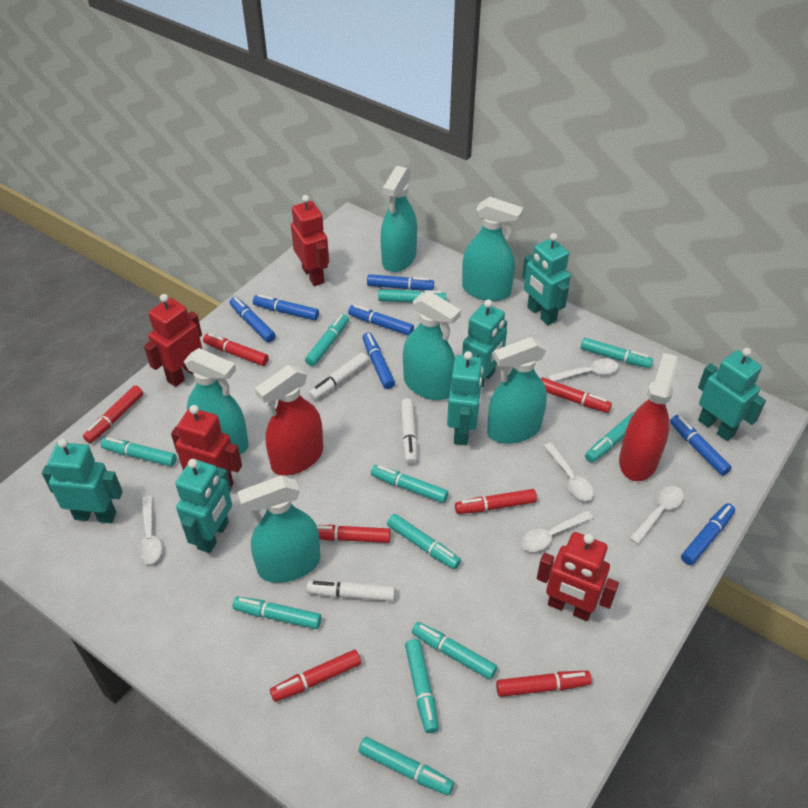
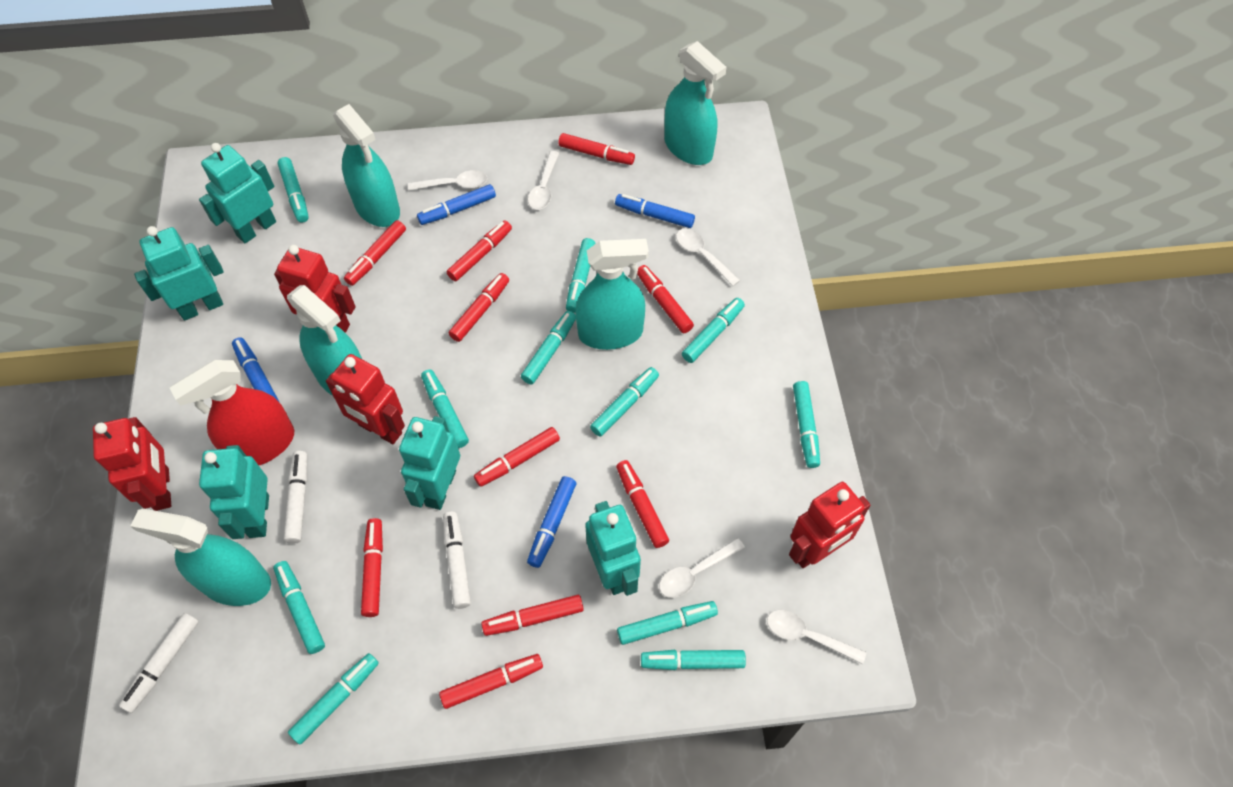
blue marker: [229,297,276,342] [253,294,319,321] [348,305,414,336] [362,332,395,389] [367,274,434,290] [670,415,732,476] [681,503,735,565] = 7 -> [232,337,279,402] [417,184,496,225] [527,476,576,568] [615,194,695,228] = 4
red marker: [83,385,143,443] [203,333,269,366] [270,650,361,702] [317,525,391,543] [455,489,537,514] [496,671,592,697] [541,378,612,413] = 7 -> [344,220,406,286] [361,518,383,617] [439,654,543,709] [447,220,512,281] [449,273,509,342] [474,427,560,487] [481,595,584,636] [558,133,635,165] [616,460,669,548] [637,265,694,333] = 10
red spray bottle: [255,365,323,476] [619,353,678,481] = 2 -> [170,360,294,465] = 1
turquoise robot: [42,438,123,523] [175,459,232,553] [447,351,483,445] [462,300,507,387] [522,233,571,325] [698,348,766,441] = 6 -> [134,226,224,321] [199,143,276,243] [199,445,269,539] [399,416,460,510] [585,501,641,596] = 5
turquoise spray bottle: [184,348,249,454] [237,476,321,583] [381,166,417,272] [403,291,461,400] [462,197,523,301] [487,337,547,444] = 6 -> [130,509,271,606] [287,285,362,395] [333,104,400,227] [576,239,649,350] [664,41,726,165] = 5

